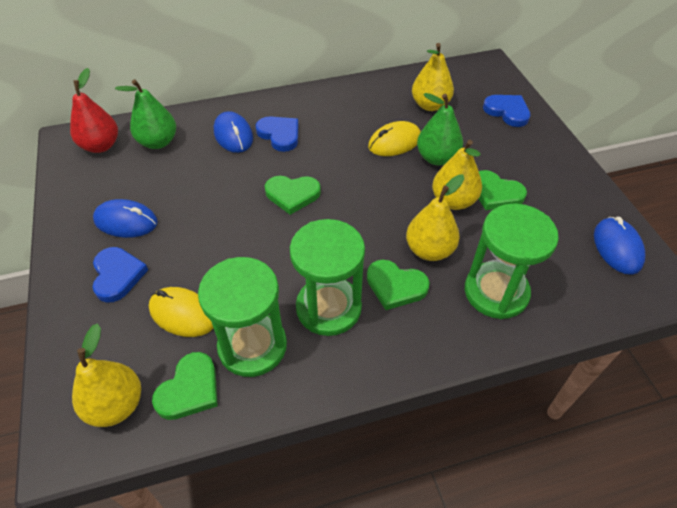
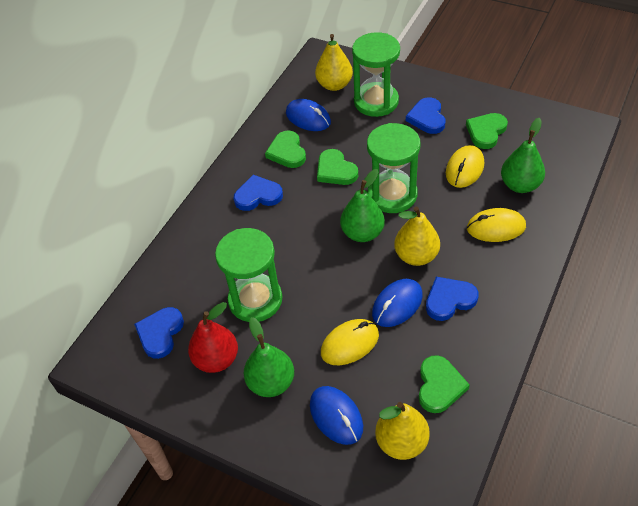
blue heart: [93,247,148,303] [256,116,298,152] [483,95,530,127] = 3 -> [134,307,184,359] [234,175,283,211] [406,97,445,134] [426,277,479,321] = 4
green pear: [115,79,176,149] [417,93,463,165] = 2 -> [244,317,294,397] [340,169,385,242] [501,118,545,193] = 3
yellow mouse: [149,287,213,337] [368,121,421,156] = 2 -> [321,319,379,365] [446,145,484,188] [467,208,526,242] = 3
yellow pear: [72,323,141,427] [406,175,464,261] [412,43,454,111] [432,140,482,210] = 4 -> [315,34,353,91] [375,402,430,460] [394,206,440,266] = 3

